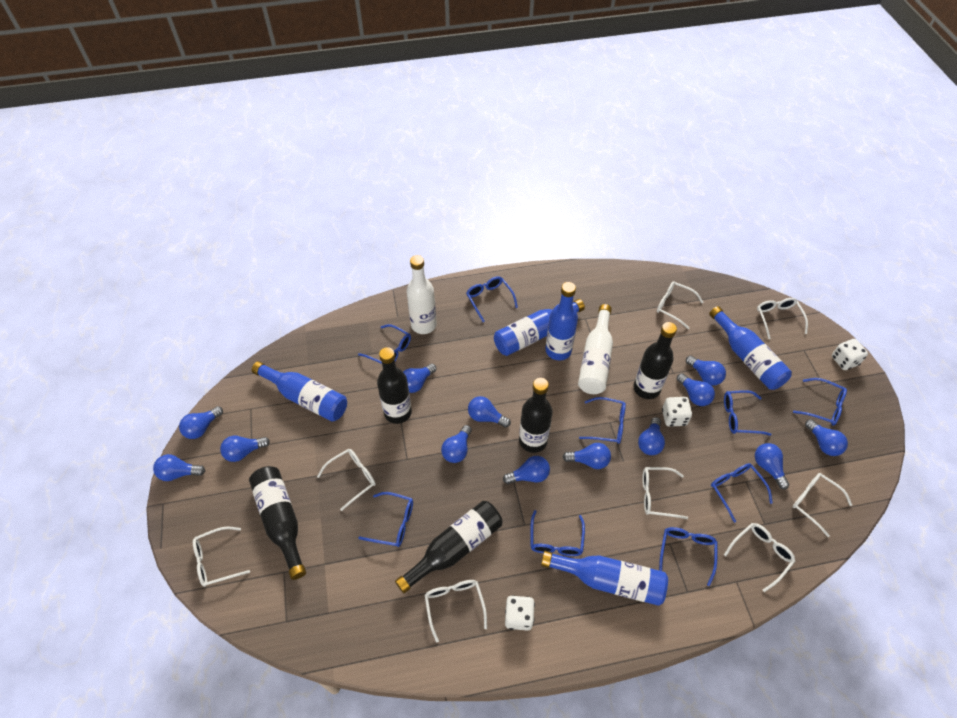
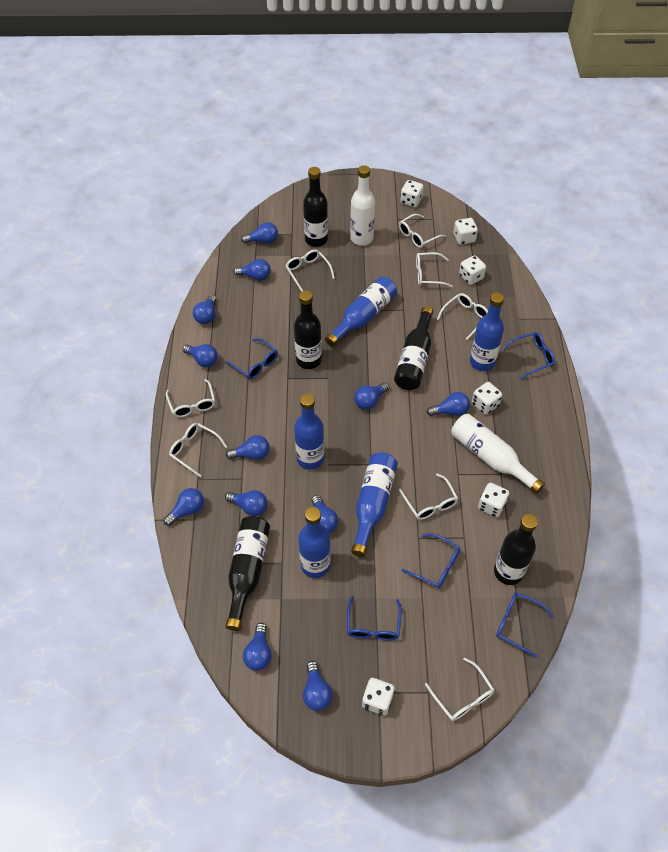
blue glasses: [358,324,411,364] [358,492,413,547] [466,276,518,322] [530,510,585,556] [579,397,626,444] [659,527,718,586] [711,463,773,523] [724,390,772,436] [793,378,847,425] = 9 -> [225,338,278,379] [347,596,402,641] [401,534,460,588] [496,592,553,658] [503,332,555,379] = 5
blue light bulb: [153,454,205,481] [179,406,223,439] [220,436,270,462] [403,364,436,393] [441,425,472,463] [468,396,511,428] [503,456,550,484] [563,443,611,469] [638,417,665,455] [677,373,715,406] [686,355,726,386] [755,443,789,490] [805,419,848,456] = 13 -> [163,488,204,526] [183,344,218,367] [193,295,216,324] [225,490,267,516] [226,435,270,460] [233,259,271,281] [241,222,278,244] [243,623,272,671] [303,661,332,711] [312,495,338,533] [354,382,390,410] [427,392,470,416] = 12
white dice: [505,595,535,631] [662,397,692,427] [832,339,868,370] = 3 -> [362,678,395,715] [400,180,424,207] [454,218,478,245] [459,255,486,285] [472,382,502,415] [478,483,509,517] = 6

